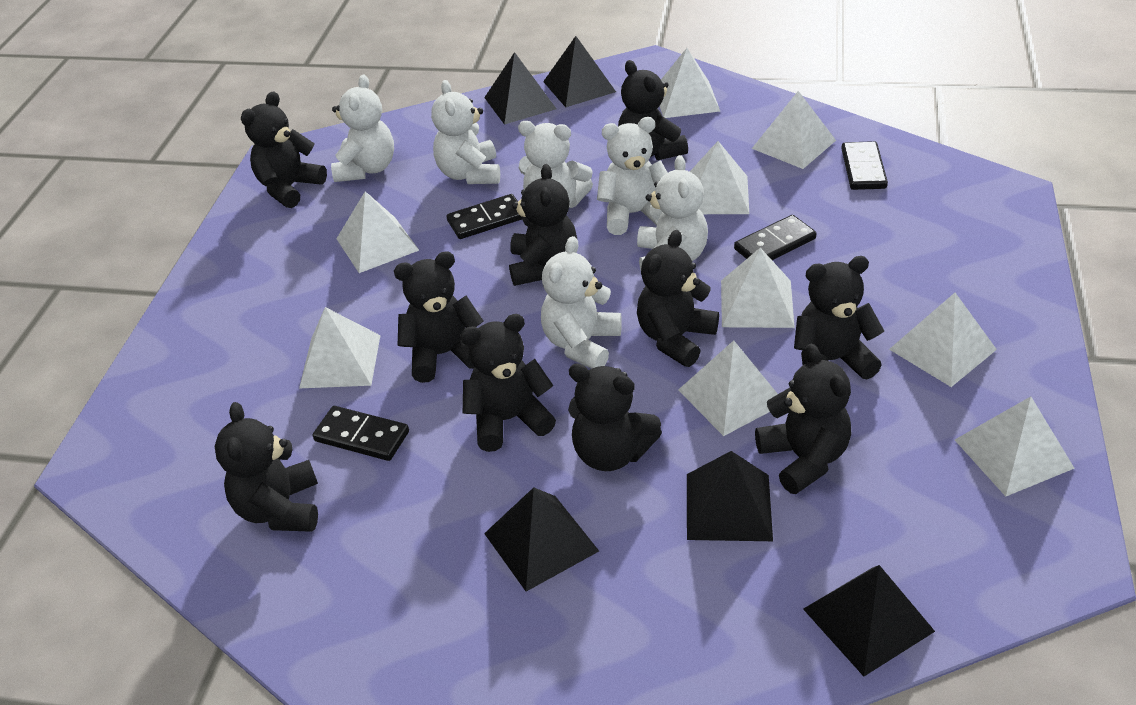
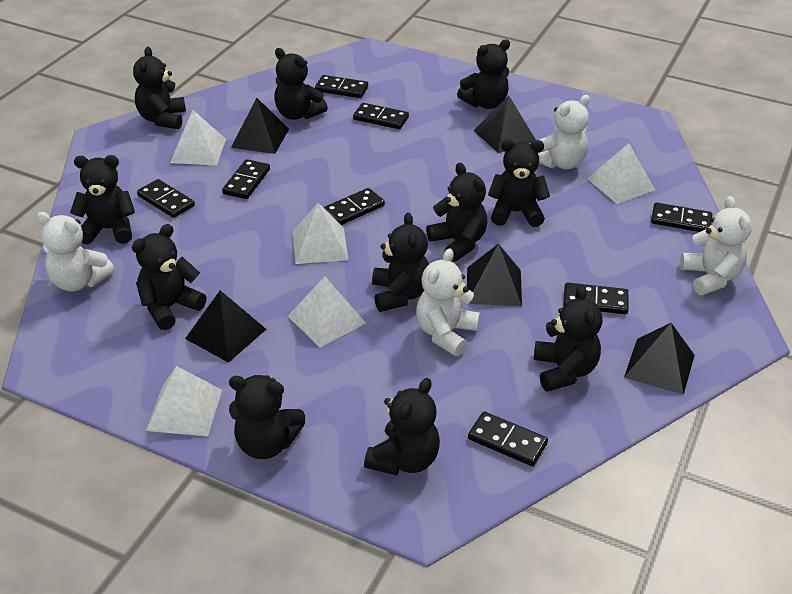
black domino: [313,406,409,461] [447,194,522,239] [734,215,816,260] [841,141,888,190] = 4 -> [137,179,195,218] [222,159,270,199] [315,75,368,98] [323,188,385,225] [353,103,409,129] [468,411,548,466] [563,282,629,314] [651,202,712,232] = 8
black teddy bear: [215,402,318,532] [241,91,327,208] [394,251,483,383] [460,314,556,452] [509,164,578,286] [568,363,662,471] [618,60,688,160] [637,230,719,367] [755,344,851,494] [794,256,884,379] = 10 -> [70,155,135,244] [132,224,207,330] [133,47,186,129] [229,375,305,459] [274,48,328,120] [364,378,440,475] [372,212,429,312] [426,163,487,262] [457,39,510,109] [488,139,550,227] [534,285,602,392] = 11
white pyramid: [299,307,381,388] [336,191,419,273] [660,48,720,118] [678,340,778,436] [690,141,749,214] [721,248,795,328] [752,91,836,169] [889,293,997,387] [955,397,1075,496] = 9 -> [146,366,222,436] [170,110,226,165] [288,276,366,347] [293,203,348,264] [587,143,655,204] = 5
white teddy bear: [331,74,394,182] [431,80,500,184] [518,121,593,208] [541,236,622,369] [597,117,668,235] [637,155,708,270] = 6 -> [37,212,115,291] [416,248,480,356] [538,95,590,169] [680,196,752,295] = 4

